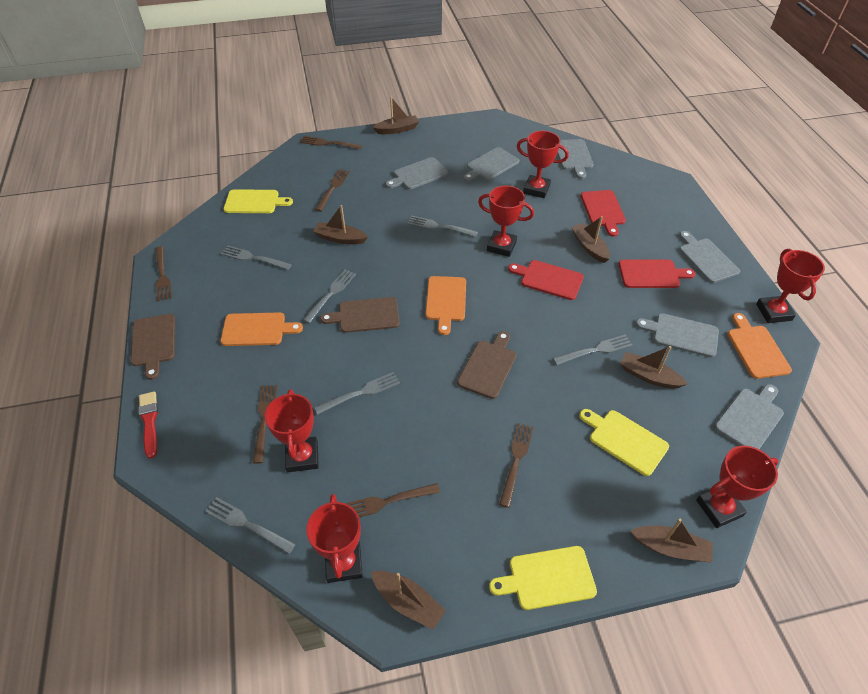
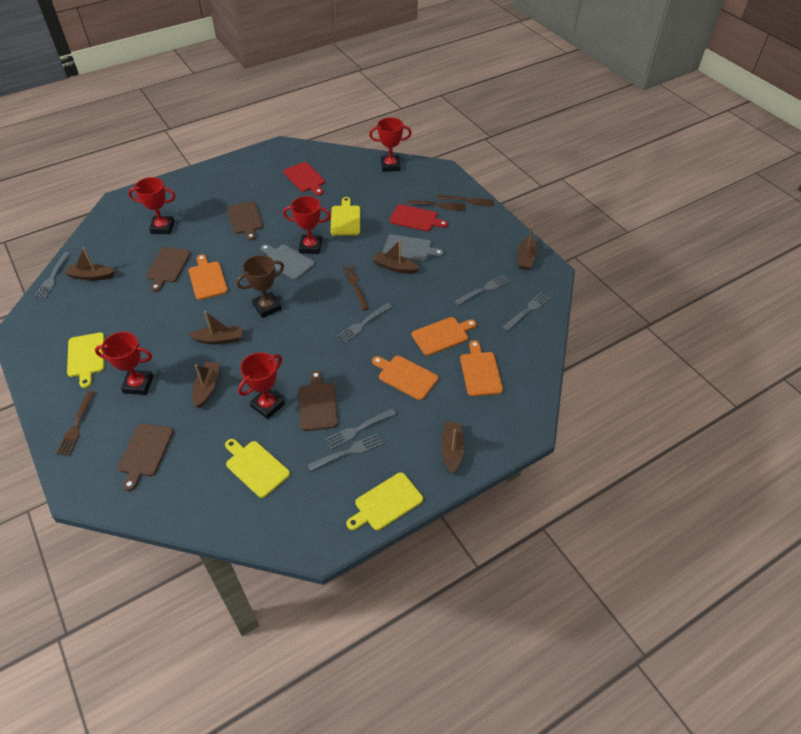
brown cutting board: [131,314,175,380] [320,297,400,333] [457,331,516,399] = 3 -> [118,423,174,491] [146,247,191,292] [227,201,263,241] [299,371,338,431] = 4
brown fork: [155,246,172,301] [253,385,277,464] [300,136,362,150] [315,169,350,212] [345,483,440,517] [499,423,534,508] = 6 -> [56,391,95,456] [342,265,369,311] [407,200,466,211] [436,195,494,207] = 4
brown trophy: none = 0 -> [236,255,284,318] = 1
grey cutting board: [386,157,448,189] [463,147,519,182] [557,139,594,179] [636,313,719,357] [679,231,740,283] [715,384,784,449] = 6 -> [260,244,315,280] [383,234,444,262] = 2
orange cutting board: [220,312,303,346] [426,276,466,335] [728,313,792,379] = 3 -> [189,255,228,300] [372,356,438,400] [412,317,477,356] [460,340,503,396] = 4
red brush: [138,391,158,459] = 1 -> none = 0
red cutting board: [508,260,584,300] [581,190,626,237] [619,260,695,288] = 3 -> [284,162,325,195] [390,204,448,231] = 2
red trophy: [265,389,319,472] [306,494,363,583] [478,186,534,257] [517,131,569,198] [696,446,779,528] [756,249,825,323] = 6 -> [95,332,153,395] [128,177,176,234] [238,352,285,419] [283,196,331,254] [369,117,412,172] = 5
yellow cutting board: [224,189,293,213] [489,546,597,610] [579,409,669,476] = 3 -> [67,333,104,388] [225,439,290,498] [330,197,360,235] [346,472,423,531] = 4

